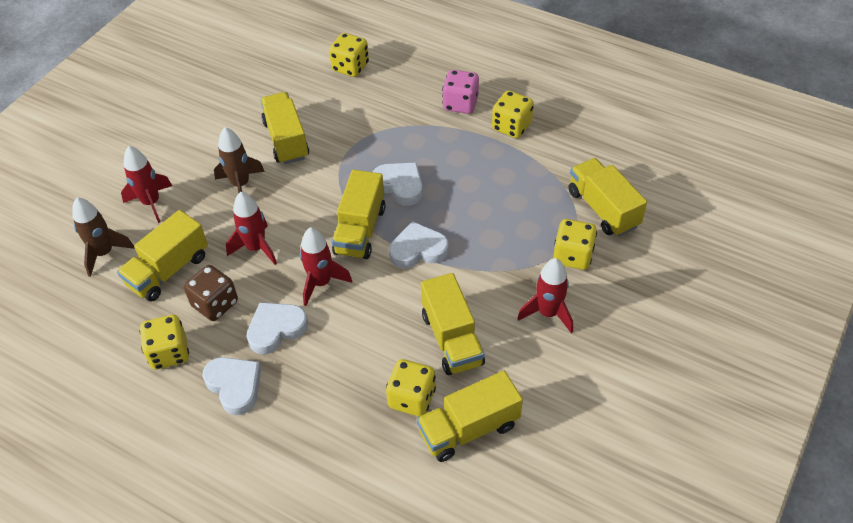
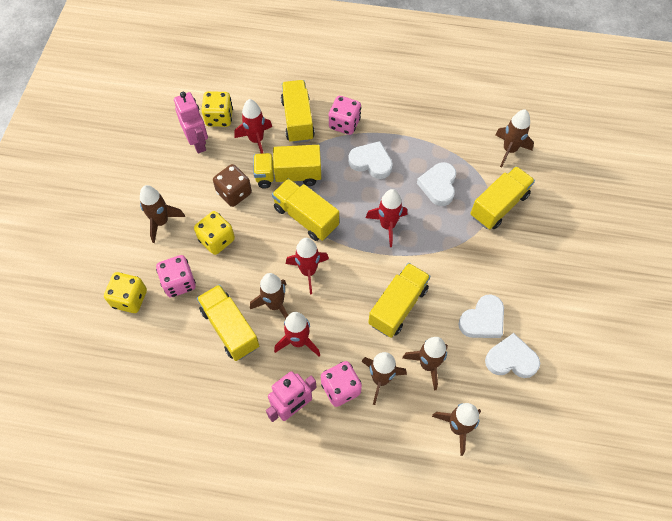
brown rocket: [72,197,135,277] [214,127,265,193] = 2 -> [140,185,185,243] [250,273,288,319] [362,352,407,405] [402,337,448,391] [432,403,481,456] [495,109,534,167] = 6
pink dice: [442,70,479,114] = 1 -> [156,255,196,298] [321,361,362,407] [329,96,361,135] = 3
pink robot: none = 0 -> [174,92,208,154] [266,371,317,422] = 2
yellow dice: [139,315,189,369] [329,33,369,77] [386,359,436,417] [492,90,534,138] [553,219,597,270] = 5 -> [104,272,147,313] [194,211,235,255] [201,92,233,127] = 3

